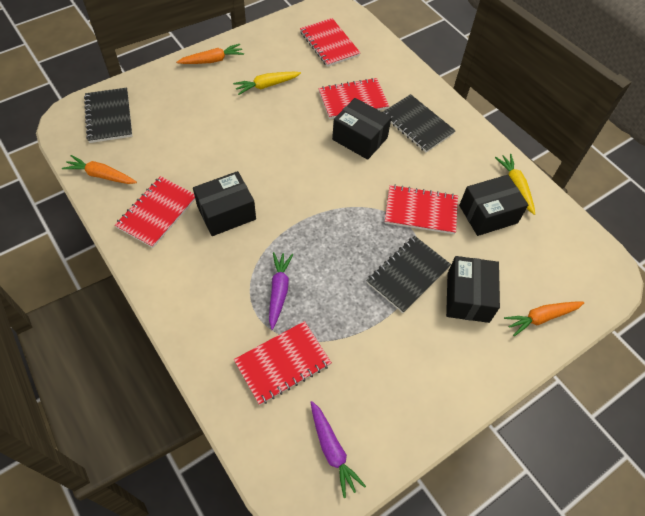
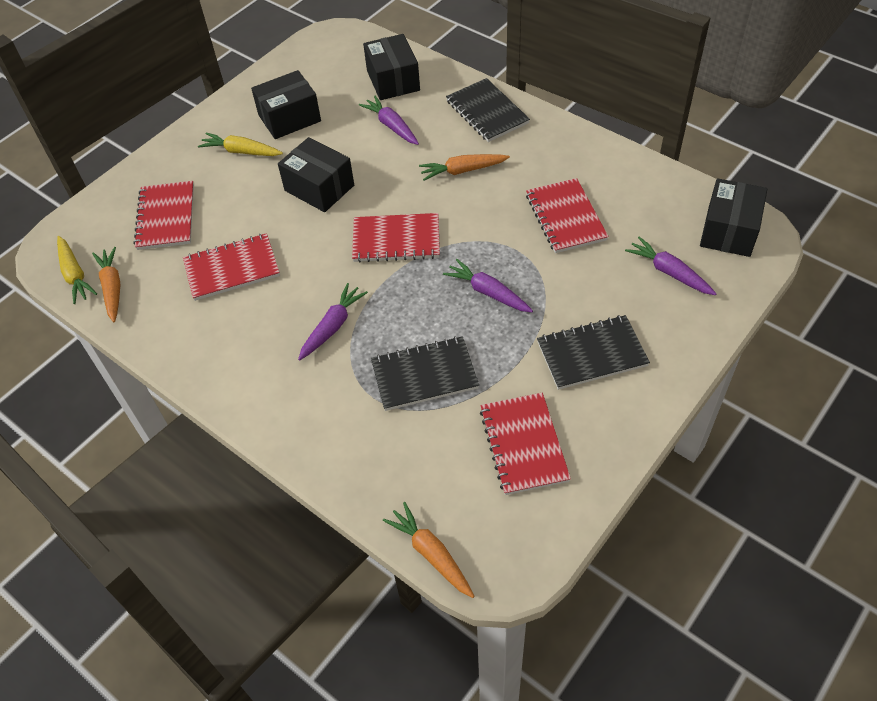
purple carrot: [269,252,293,330] [311,401,366,498] = 2 -> [298,283,368,361] [359,96,419,145] [443,259,533,312] [625,237,717,295] = 4

